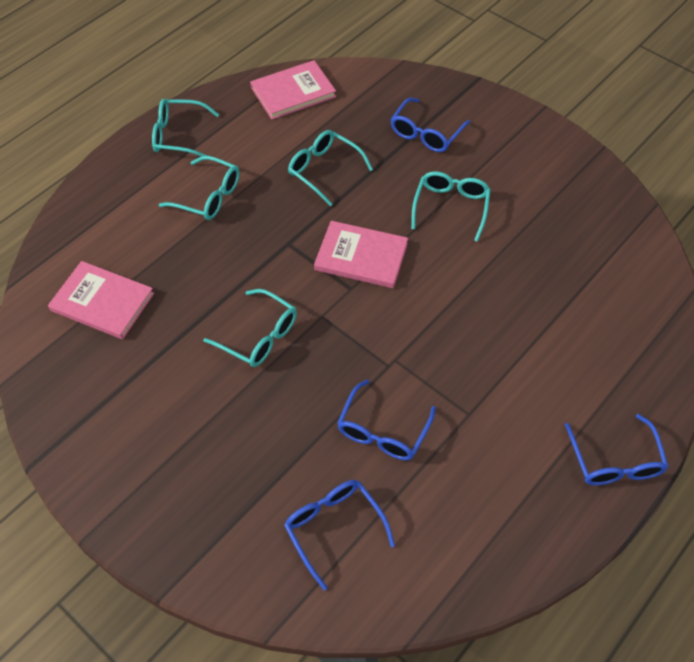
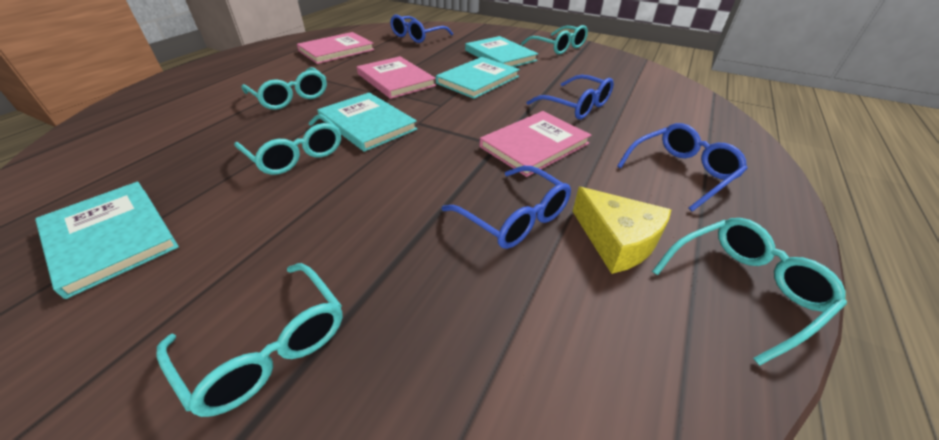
turquoise book: none = 0 -> [35,182,179,299] [317,92,417,152] [436,57,520,99] [465,36,538,67] = 4
yellow cheese: none = 0 -> [573,187,671,274] = 1

